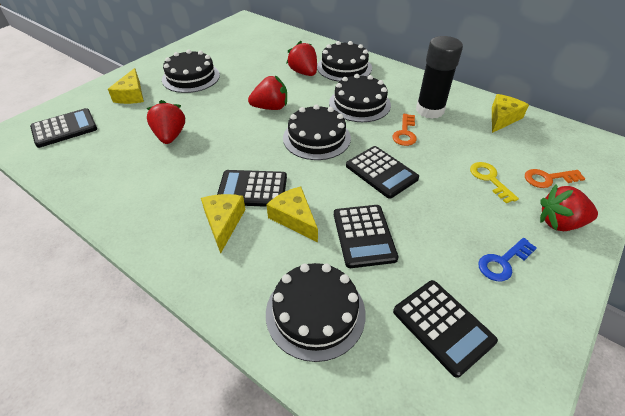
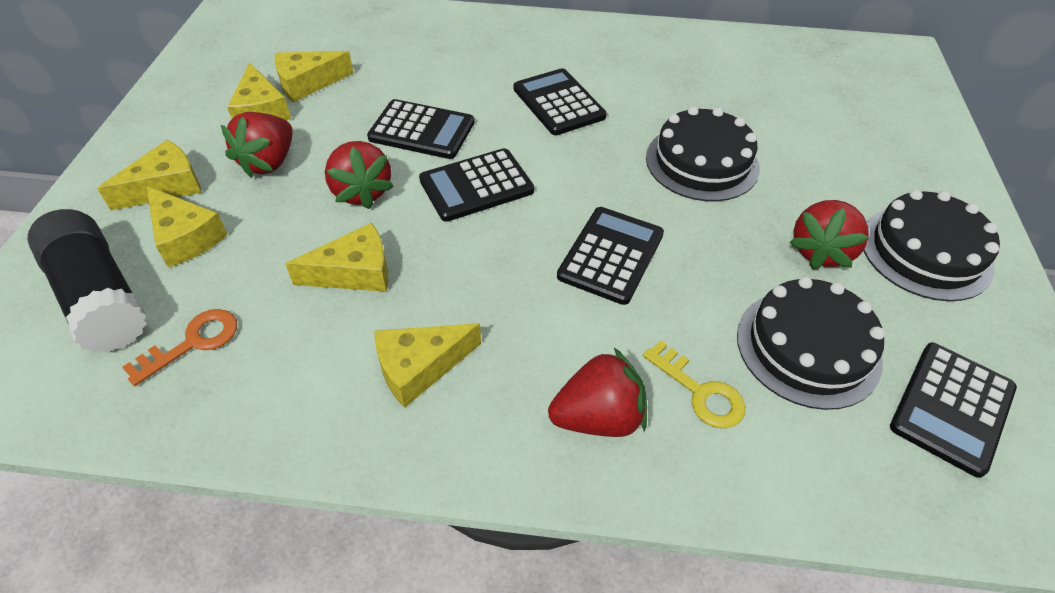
black cake: [162,49,220,93] [266,263,366,362] [283,104,351,160] [317,41,372,82] [329,74,391,122] = 5 -> [646,106,760,201] [737,277,885,410] [863,190,1000,301] = 3
blue key: [478,238,537,281] = 1 -> none = 0
orange key: [392,114,417,146] [525,169,585,188] = 2 -> [122,309,237,386] = 1
yellow cheese: [108,68,144,104] [201,194,246,254] [266,187,318,242] [492,94,529,133] = 4 -> [97,140,201,210] [147,186,228,268] [227,62,291,121] [275,51,354,103] [285,223,388,292] [375,323,481,408] = 6

